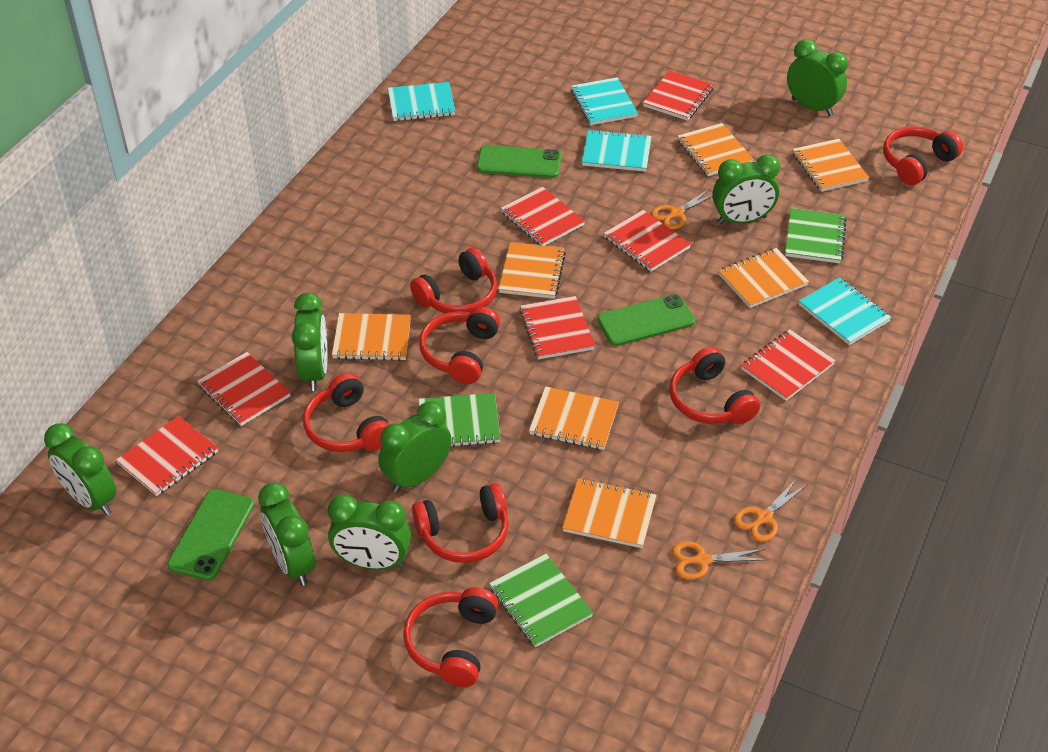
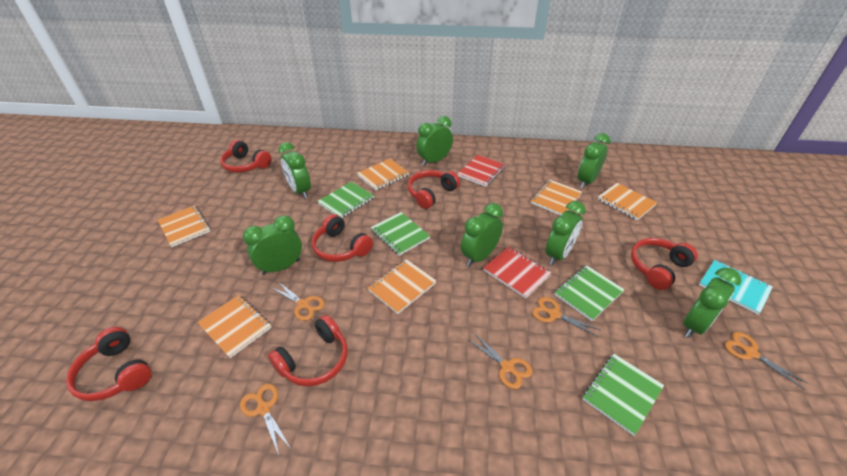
green notebook: [419,393,501,447] [489,554,593,647] [785,208,846,263] = 3 -> [318,182,374,218] [371,212,430,256] [554,265,625,321] [583,354,664,436] = 4
green phone: [167,489,254,581] [477,145,562,178] [597,294,695,346] = 3 -> none = 0
orange notebook: [332,313,411,361] [498,242,566,299] [529,386,619,450] [562,478,657,548] [677,123,754,176] [718,248,809,308] [793,139,869,192] = 7 -> [158,205,211,247] [197,295,272,358] [357,159,409,191] [368,259,436,314] [531,180,582,216] [598,183,657,220] = 6
orange scissors: [651,188,713,230] [672,541,768,580] [734,478,808,542] = 3 -> [240,384,291,455] [272,282,325,321] [467,333,533,389] [532,297,600,337] [725,332,808,390] = 5
red headphones: [303,373,390,452] [403,587,498,687] [410,248,497,313] [412,483,509,563] [419,307,500,384] [669,347,760,424] [883,126,963,185] = 7 -> [66,327,152,401] [220,140,271,173] [268,315,347,386] [312,214,373,262] [408,170,460,209] [631,238,698,290] = 6
red notebook: [116,416,218,496] [197,352,291,426] [501,187,585,246] [520,296,595,359] [604,210,691,272] [643,70,714,121] [741,330,836,401] = 7 -> [457,155,506,187] [483,247,551,298] = 2
turquoise notebook: [388,82,455,121] [571,77,638,125] [582,129,652,172] [799,277,891,345] = 4 -> [699,260,773,315] = 1

